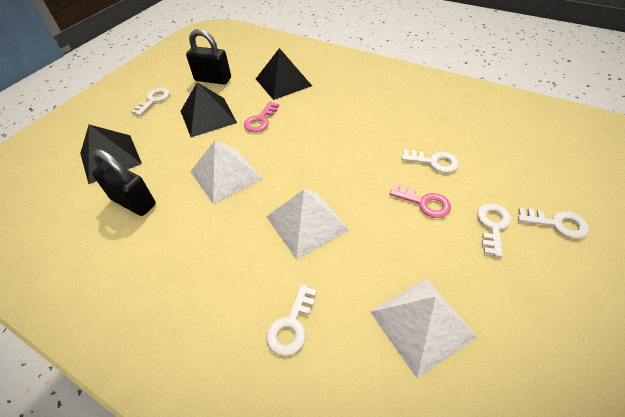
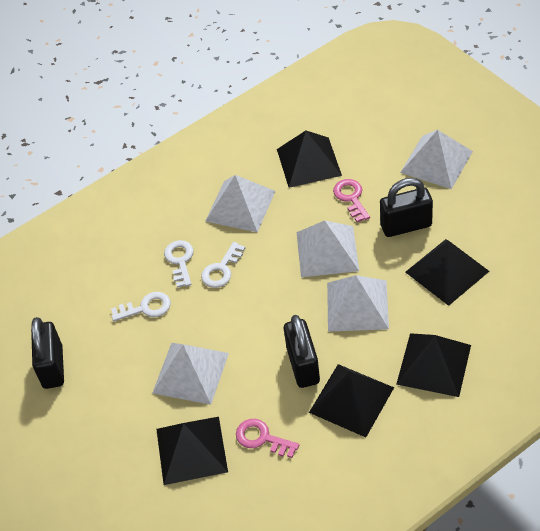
black padlock: [92,149,156,216] [186,29,231,85] = 2 -> [31,317,64,389] [284,315,320,388] [380,178,433,237] = 3
black pyramid: [80,125,142,184] [181,82,237,137] [256,48,312,100] = 3 -> [156,417,228,485] [277,131,342,188] [309,364,394,437] [396,333,471,397] [406,239,489,306] = 5
white key: [131,88,170,116] [266,284,317,356] [401,150,459,173] [477,204,511,257] [518,208,589,239] = 5 -> [111,292,171,321] [164,240,194,288] [201,242,245,288] = 3
white pyramid: [190,141,263,204] [266,189,349,259] [370,278,477,378] = 3 -> [152,343,229,405] [205,175,275,232] [297,220,359,277] [327,275,389,332] [400,130,473,189] = 5

